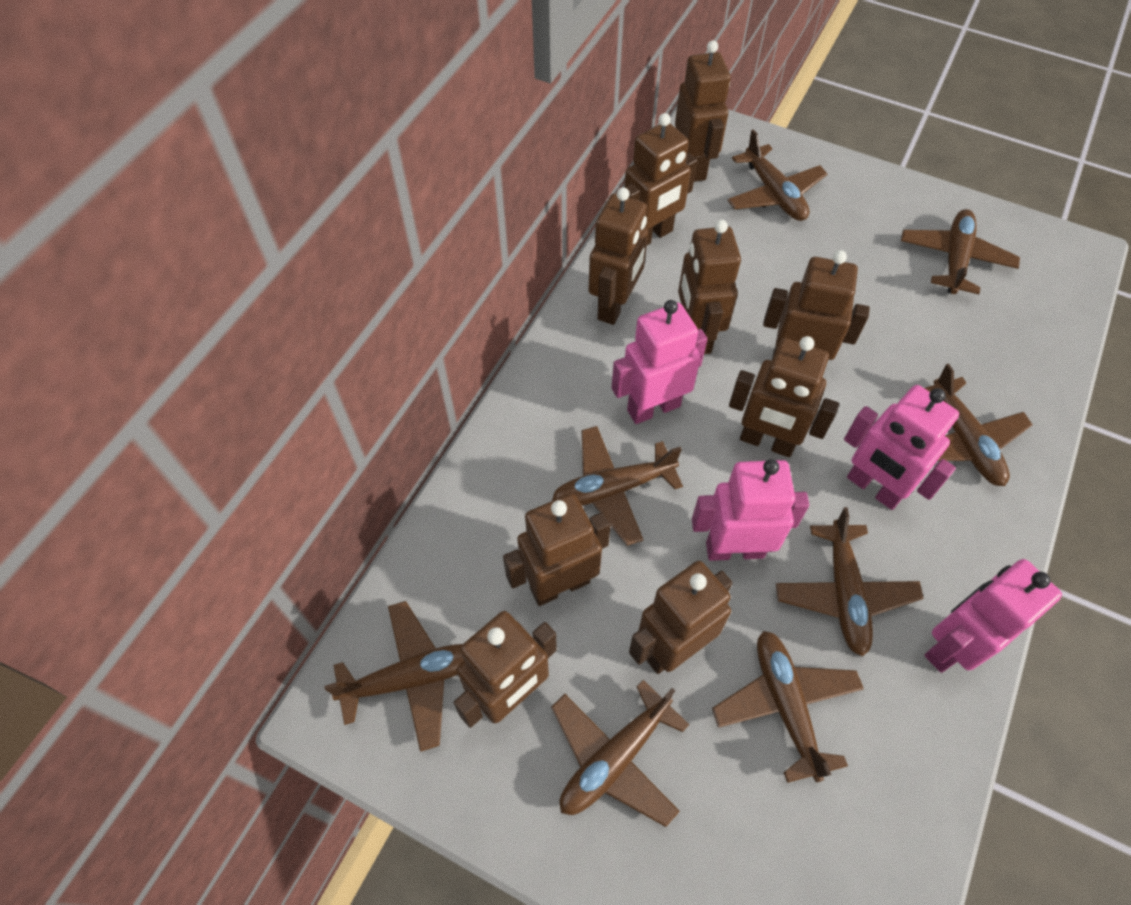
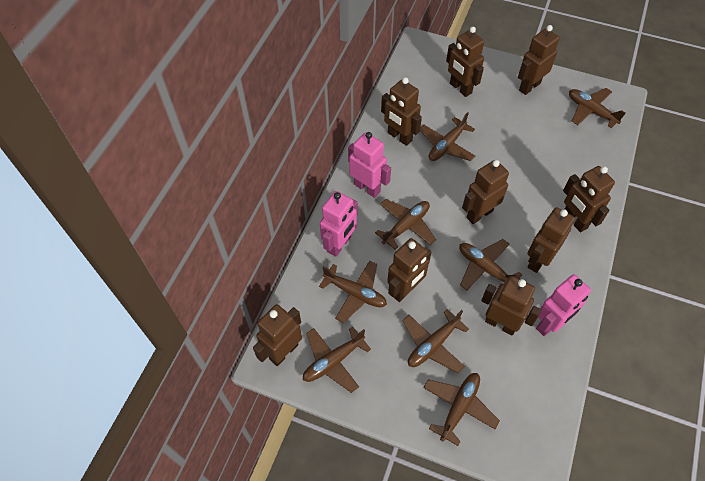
pink robot: [611,300,707,424] [692,459,809,561] [844,385,959,510] [925,559,1062,673] = 4 -> [320,191,357,257] [348,132,391,198] [536,274,591,336] = 3

